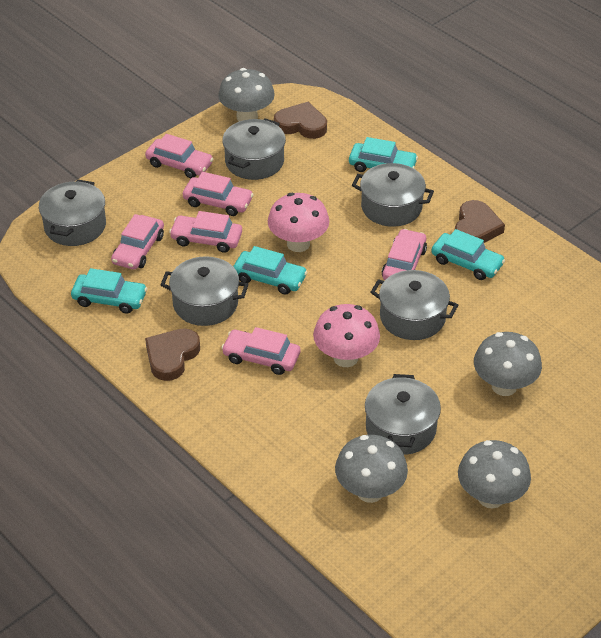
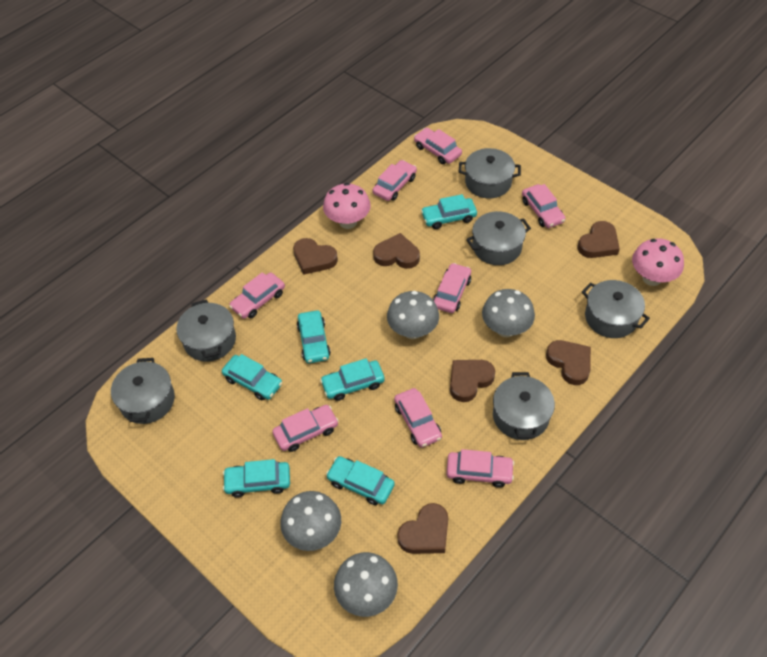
brown heart: [145,328,200,381] [274,102,327,139] [455,200,505,243] = 3 -> [293,238,338,275] [373,233,420,269] [397,503,448,554] [450,360,495,402] [546,340,591,385] [577,221,620,258] = 6
pink car: [111,214,164,270] [145,134,213,178] [169,211,242,253] [183,172,254,216] [221,327,300,375] [382,229,427,280] = 6 -> [229,272,285,319] [272,405,339,452] [373,160,417,201] [394,388,442,448] [414,128,462,164] [433,263,471,313] [446,449,514,488] [522,184,566,228] = 8
turquoise car: [71,268,147,314] [233,246,307,295] [349,137,418,172] [431,229,505,280] = 4 -> [222,354,282,400] [223,459,290,497] [297,310,331,363] [320,358,385,401] [326,456,395,505] [421,194,477,229] = 6

